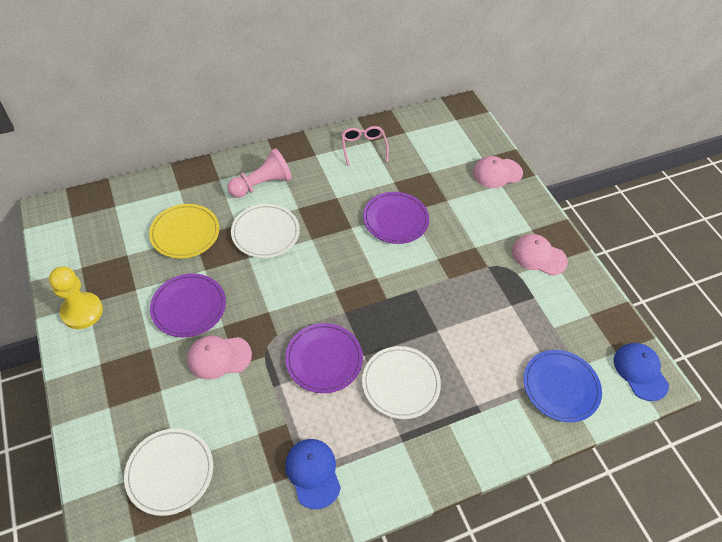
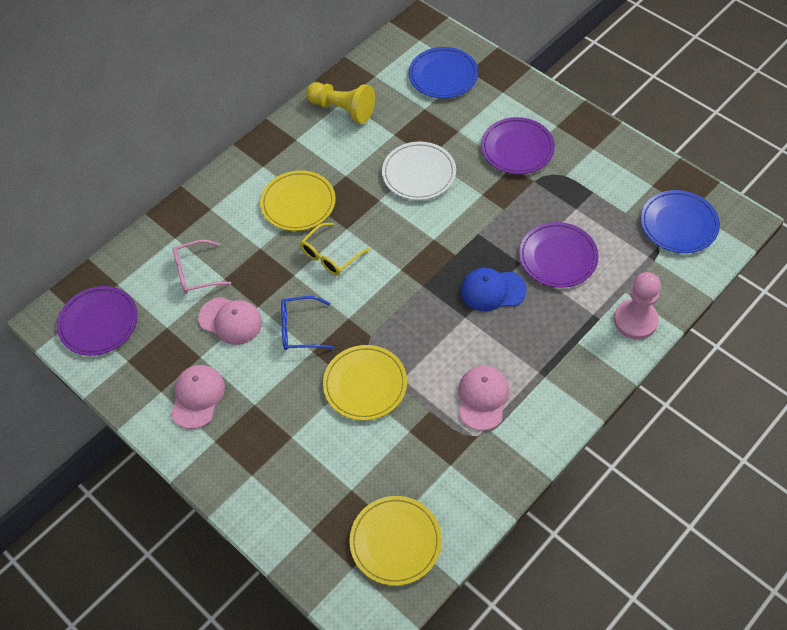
blue cap: [285,439,341,509] [614,343,669,401] = 2 -> [461,268,527,312] = 1
blue glasses: none = 0 -> [281,296,333,350] = 1
blue plate: [524,350,602,422] = 1 -> [409,47,478,98] [641,190,720,253] = 2
white plate: [124,429,213,516] [231,204,300,258] [362,346,441,419] = 3 -> [382,142,456,200] = 1
yellow glasses: none = 0 -> [300,223,370,276] = 1
yellow plate: [149,204,219,258] = 1 -> [260,170,336,231] [323,345,407,421] [349,496,442,586] = 3

